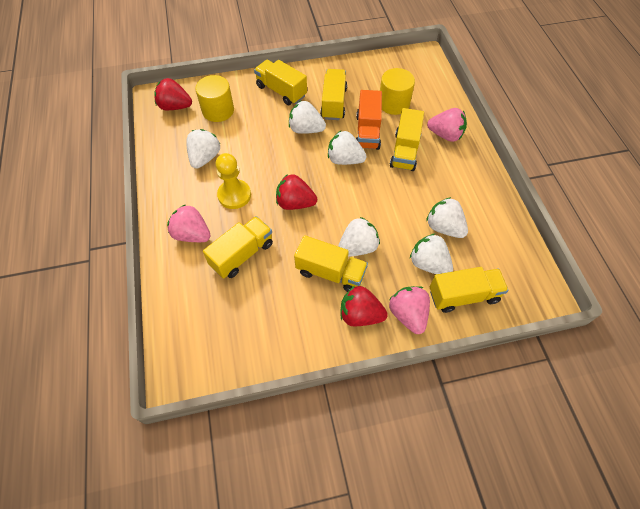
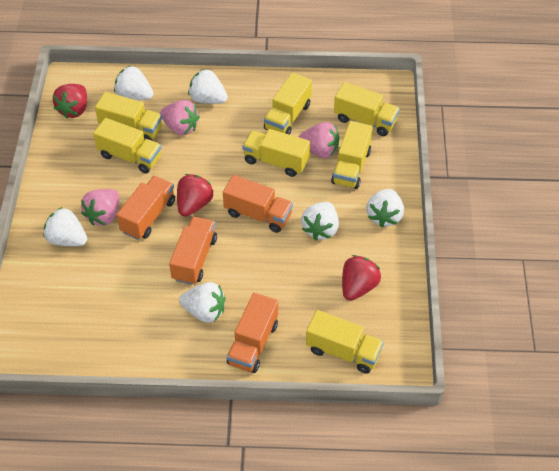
orange truck: [356,90,382,150] = 1 -> [117,176,175,240] [169,216,217,285] [223,175,293,233] [227,293,278,373] = 4
yellow cylinder: [195,75,234,122] [380,68,415,115] = 2 -> none = 0
yellow pawn: [216,153,251,209] = 1 -> none = 0
yellow truck: [203,216,273,279] [254,60,307,105] [294,235,368,292] [320,69,347,120] [390,108,424,171] [430,267,509,313] = 6 -> [93,118,161,173] [95,92,162,141] [242,129,310,177] [264,72,312,135] [306,310,384,374] [331,121,373,189] [334,82,400,136] = 7

